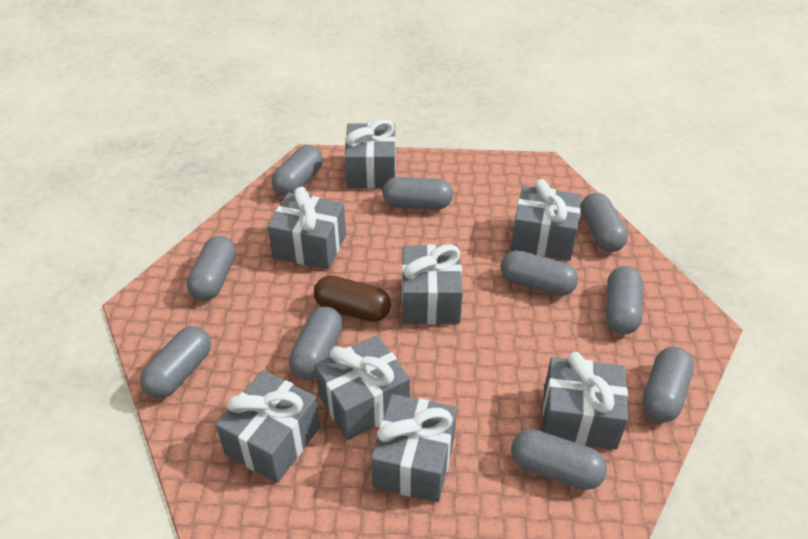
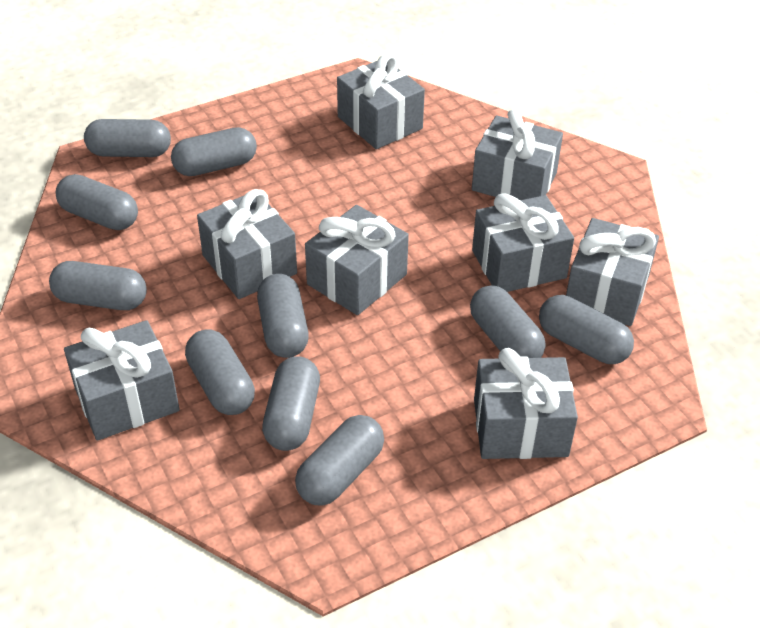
brown capsule: [314,275,391,322] = 1 -> none = 0

